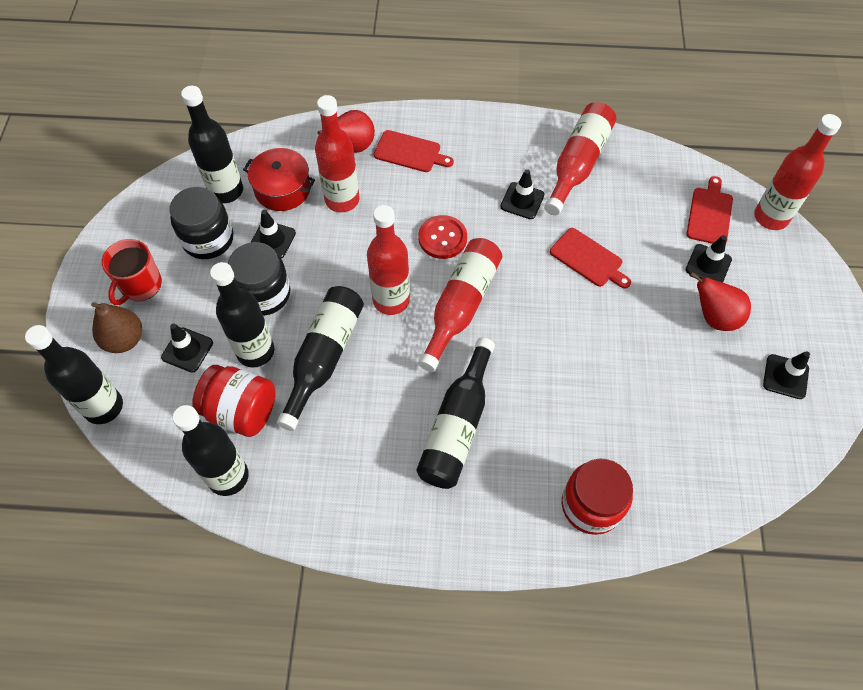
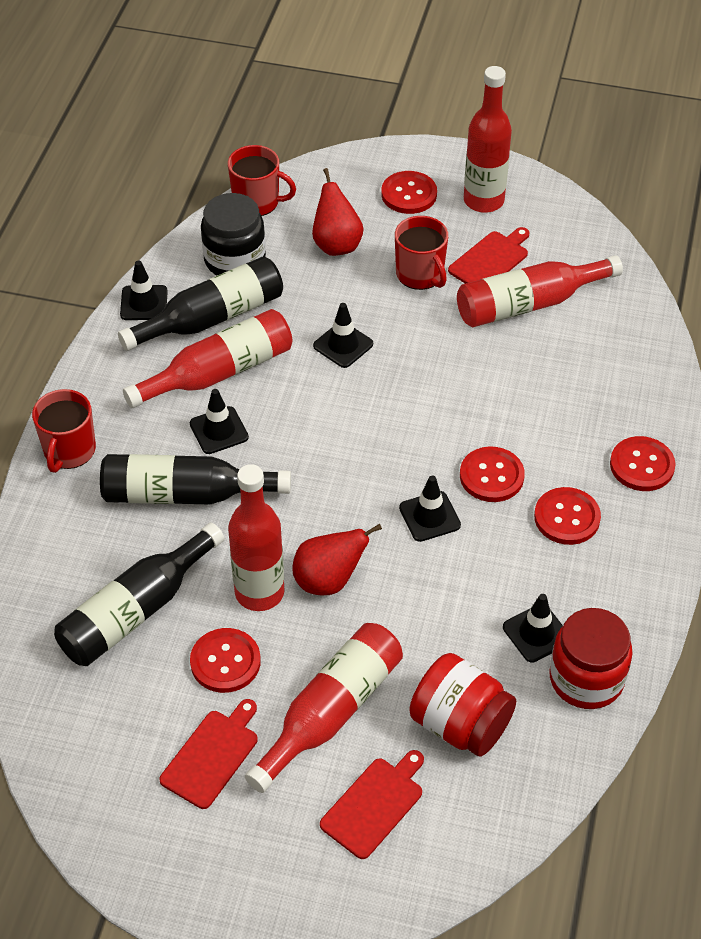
black bottle: [25,325,123,424] [172,405,249,496] [181,86,243,203] [210,262,274,368] [277,286,364,431] [416,337,495,489] = 6 -> [54,523,224,666] [100,454,291,504] [118,256,283,351] = 3
black jar: [170,187,233,259] [228,242,290,316] = 2 -> [201,193,266,275] = 1
brown pear: [91,302,142,353] = 1 -> none = 0
red button: [418,215,467,259] = 1 -> [190,628,261,693] [381,171,437,214] [460,447,525,502] [534,487,601,545] [610,436,676,491] = 5
red mug: [102,239,162,305] = 1 -> [32,389,96,473] [228,145,296,216] [395,216,448,290] = 3
red pot: [243,148,315,211] = 1 -> none = 0

